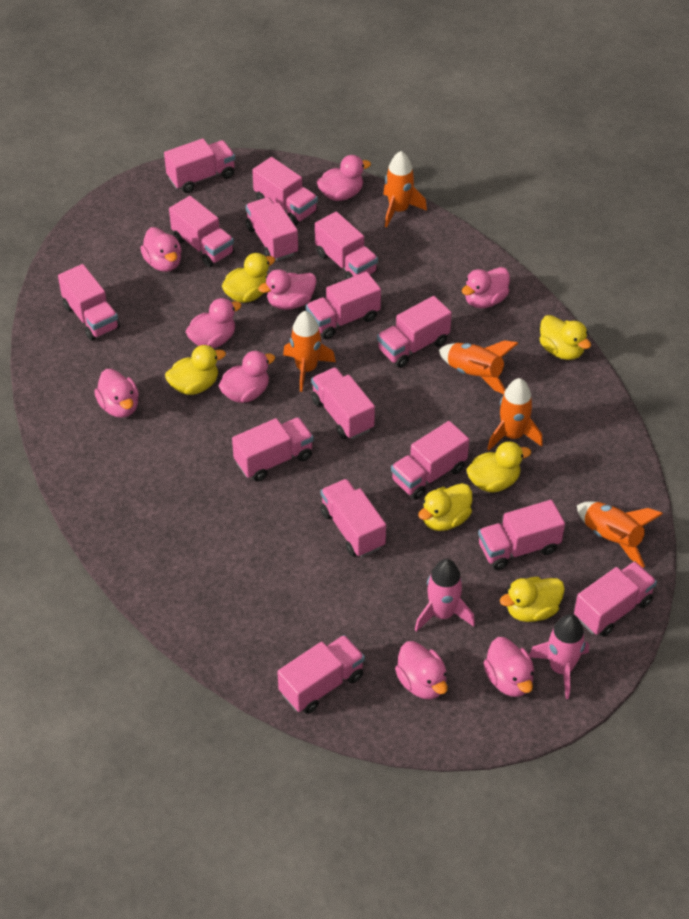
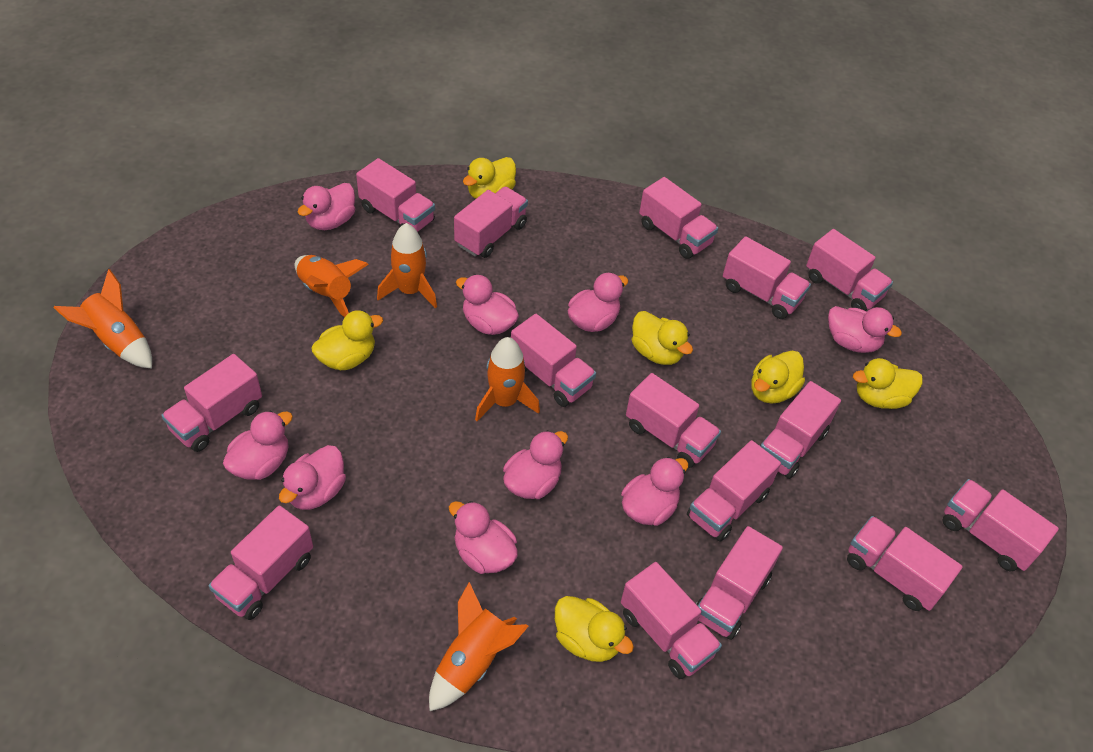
pink rocket: [415,559,475,632] [529,614,589,699] = 2 -> none = 0

